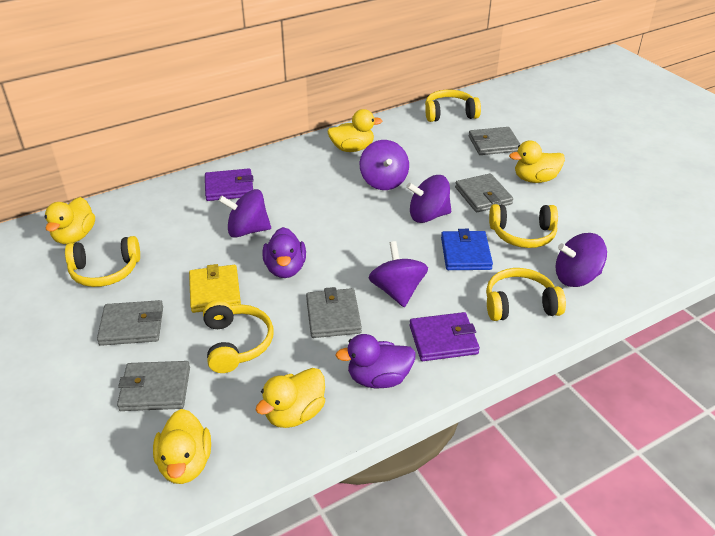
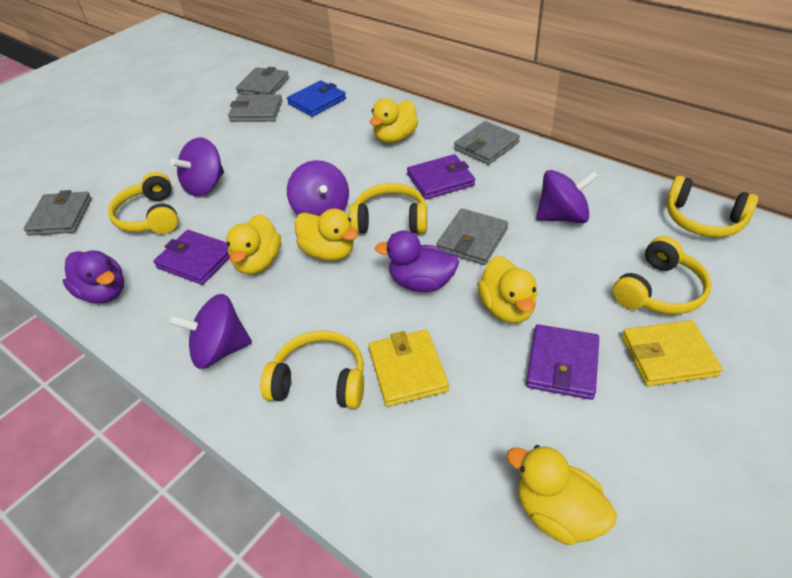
purple spinning top: [219,189,271,238] [360,140,409,190] [369,241,428,307] [406,175,451,223] [555,233,607,287] = 5 -> [168,294,252,369] [170,137,224,196] [287,160,349,216] [536,170,598,223] = 4
purple wallet: [205,168,254,201] [409,312,480,361] = 2 -> [154,230,230,285] [407,154,475,200] [526,324,599,400] = 3
yellow wallet: [189,264,241,313] = 1 -> [369,329,449,407] [622,320,723,386] = 2

